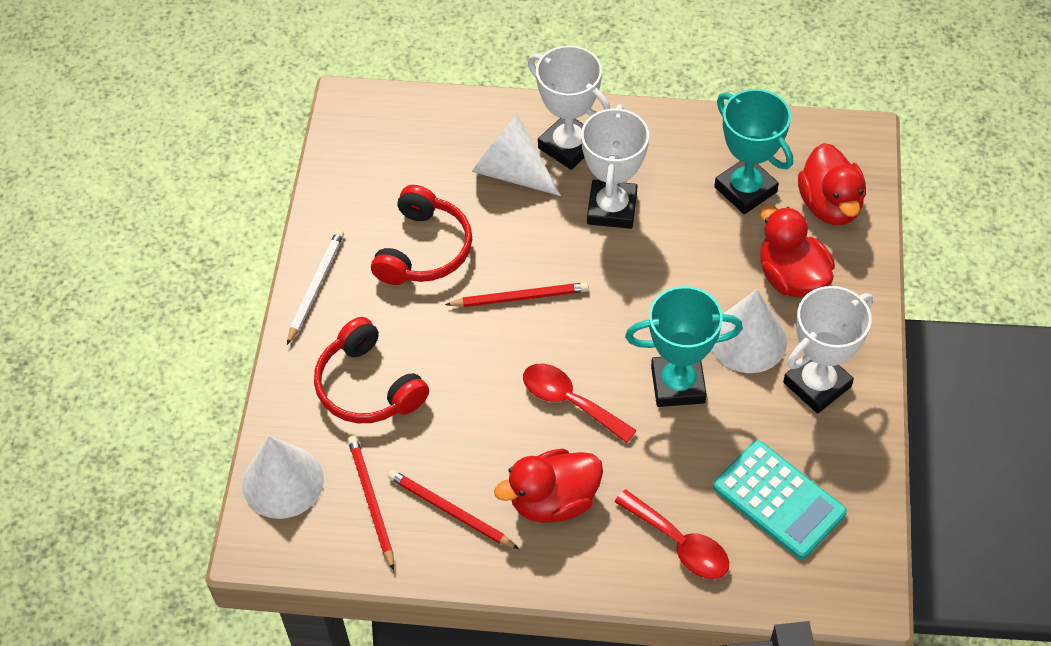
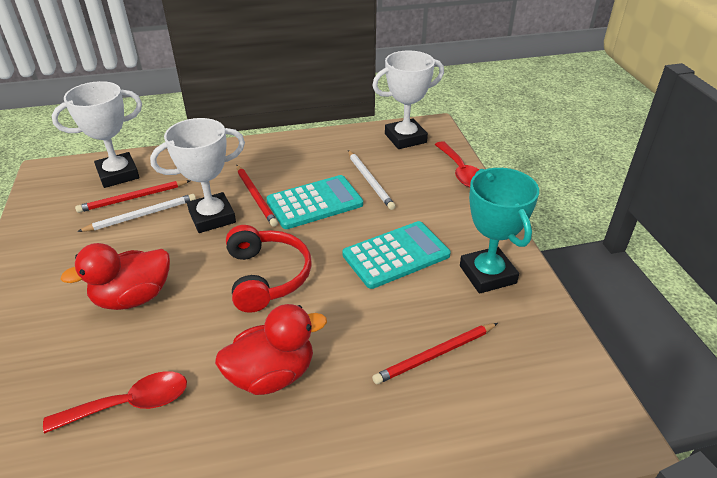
red duck: [494,449,603,523] [760,205,835,298] [798,143,866,225] = 3 -> [60,243,170,310] [215,304,327,395] = 2
red headphones: [314,317,429,423] [371,185,472,285] = 2 -> [226,225,312,313] = 1
turquoise calculator: [713,440,847,559] = 1 -> [266,175,363,229] [342,221,451,289] = 2
turquoise trophy: [625,286,743,407] [714,89,793,214] = 2 -> [460,168,539,294] = 1
white cone: [242,436,324,519] [472,114,561,196] [712,289,787,373] = 3 -> none = 0
white pencil: [287,229,344,345] = 1 -> [77,194,196,232] [348,150,396,210] = 2

